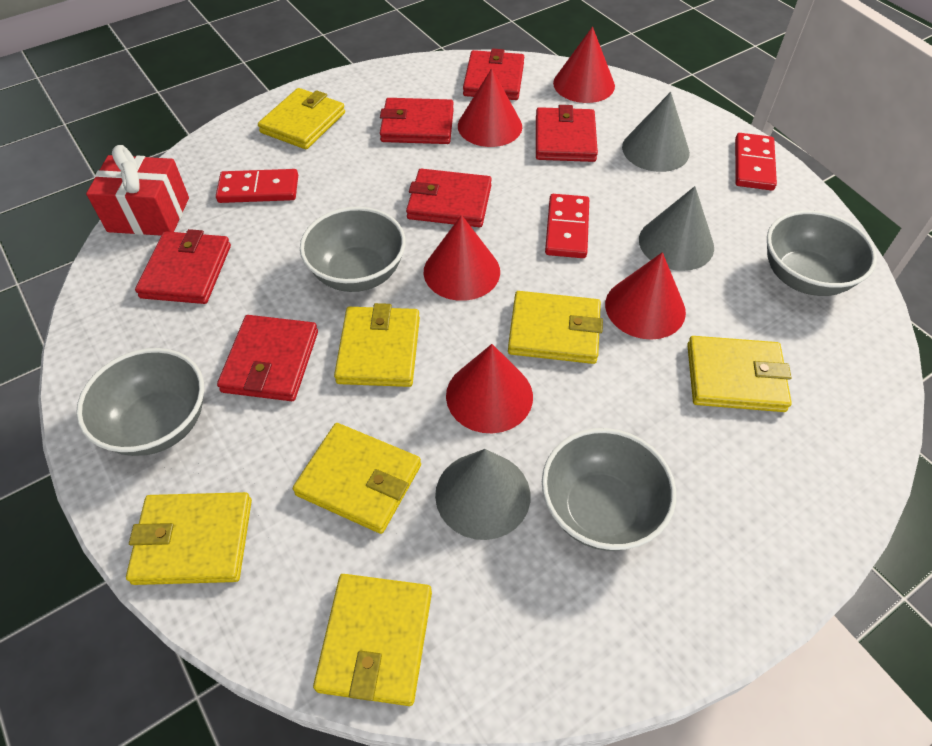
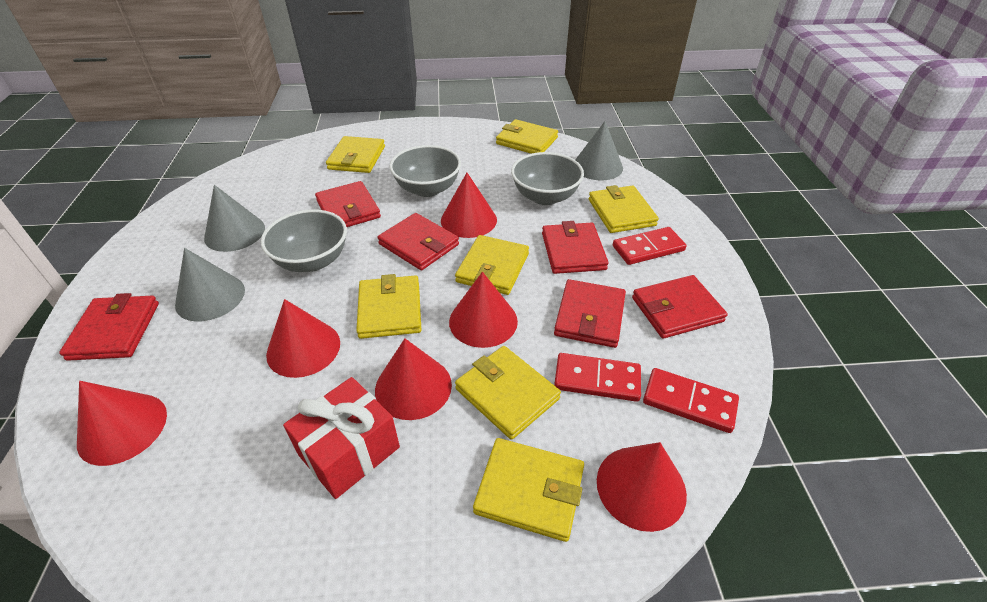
grey bowl: [76,348,204,456] [300,207,406,292] [542,428,676,551] [767,210,877,296] = 4 -> [261,209,347,272] [389,145,461,197] [511,152,584,205] = 3
red cone: [424,215,500,301] [446,344,533,433] [458,68,522,147] [553,27,615,103] [605,252,686,340] = 5 -> [77,381,167,466] [266,299,340,378] [375,338,452,420] [441,173,497,238] [449,272,518,348] [597,442,687,532] = 6

